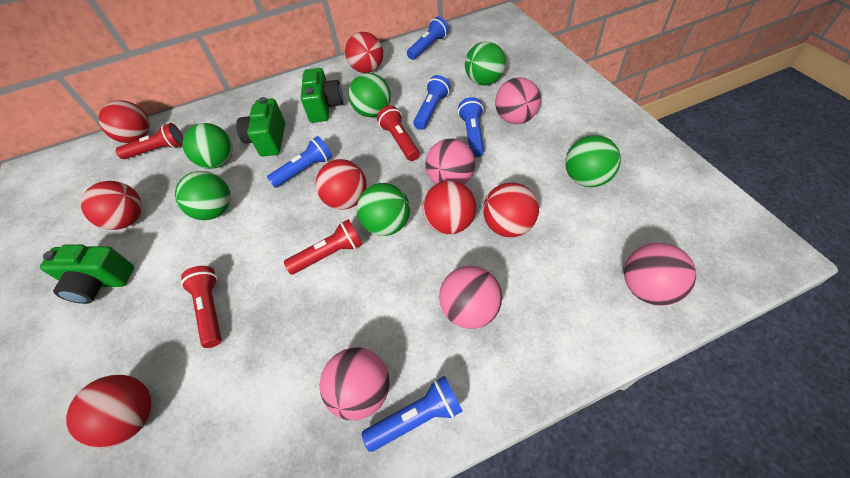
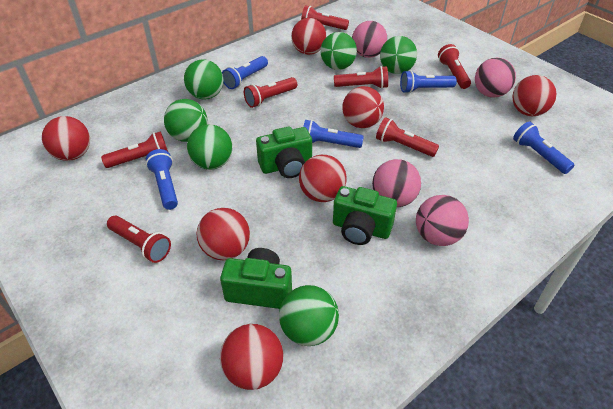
pink ball: [320,347,390,420] [426,138,475,184] [439,266,502,329] [495,77,541,124] [624,243,696,306] = 5 -> [352,21,387,58] [372,159,421,207] [416,195,469,246] [475,58,516,98] = 4
red flashlight: [116,123,183,159] [181,266,222,348] [284,219,363,274] [377,106,420,161] = 4 -> [101,131,168,168] [107,215,171,263] [244,77,297,108] [301,5,349,30] [334,66,388,89] [376,117,439,157] [438,44,471,89] = 7

